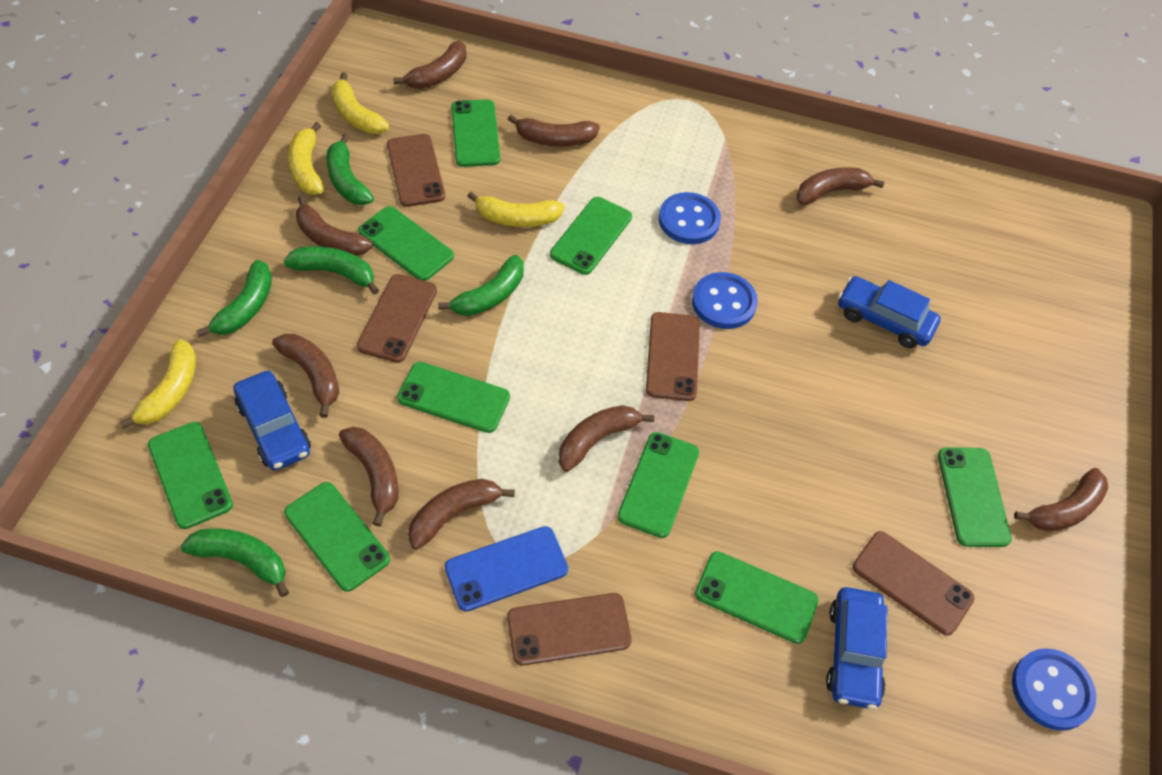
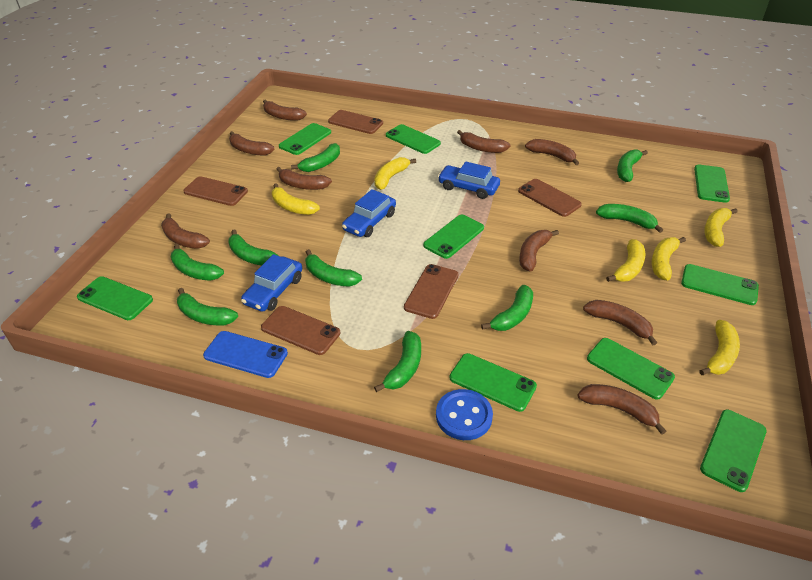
blue button: [659,192,721,244] [692,272,758,329] [1012,648,1096,731] = 3 -> [436,389,493,440] = 1
green banana: [181,528,289,597] [196,260,272,337] [284,246,379,295] [326,134,374,205] [438,255,524,316] = 5 -> [171,244,224,281] [177,288,238,325] [228,229,279,266] [291,143,340,172] [305,249,362,287] [374,331,421,392] [481,285,533,331] [596,204,663,233] [617,149,648,182] = 9
yellow banana: [119,339,196,429] [288,122,324,195] [332,72,389,134] [467,192,564,227] = 4 -> [272,183,320,215] [374,157,416,190] [606,239,646,282] [651,237,686,280] [699,320,740,375] [704,208,738,247] = 6

